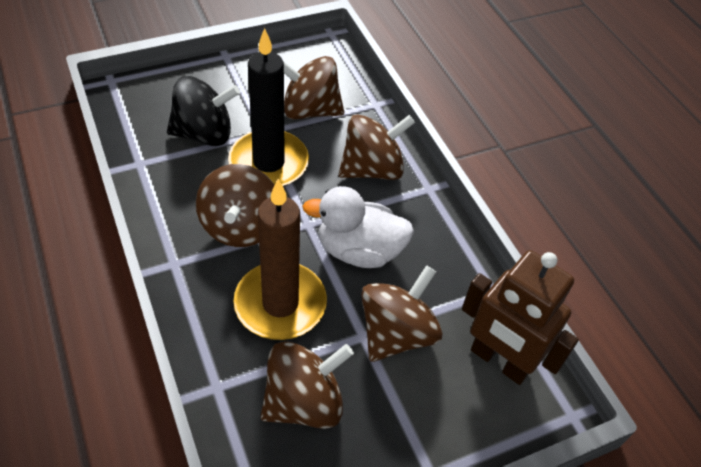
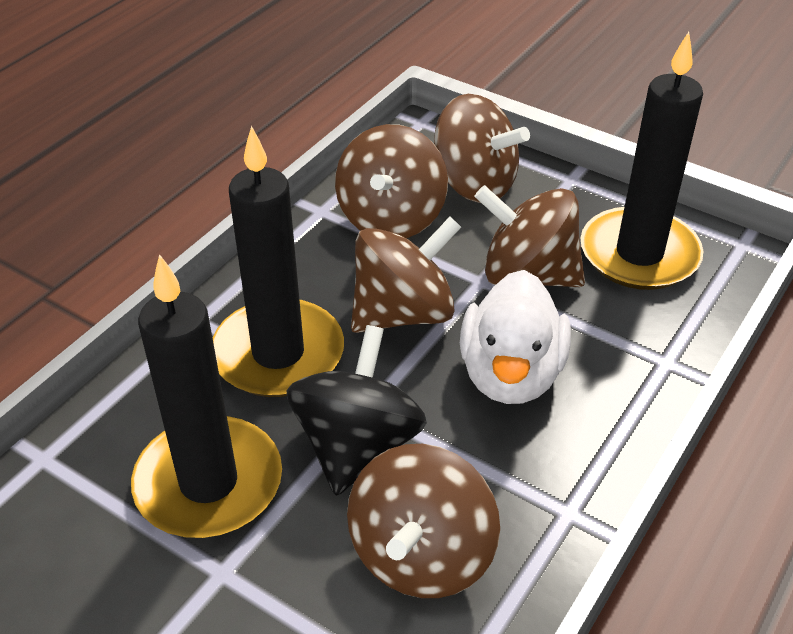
black candle: [228,28,309,187] = 1 -> [131,254,282,538] [213,126,344,397] [580,32,703,290] = 3
brown candle: [233,179,327,340] = 1 -> none = 0
brown robot: [462,250,579,385] = 1 -> none = 0

